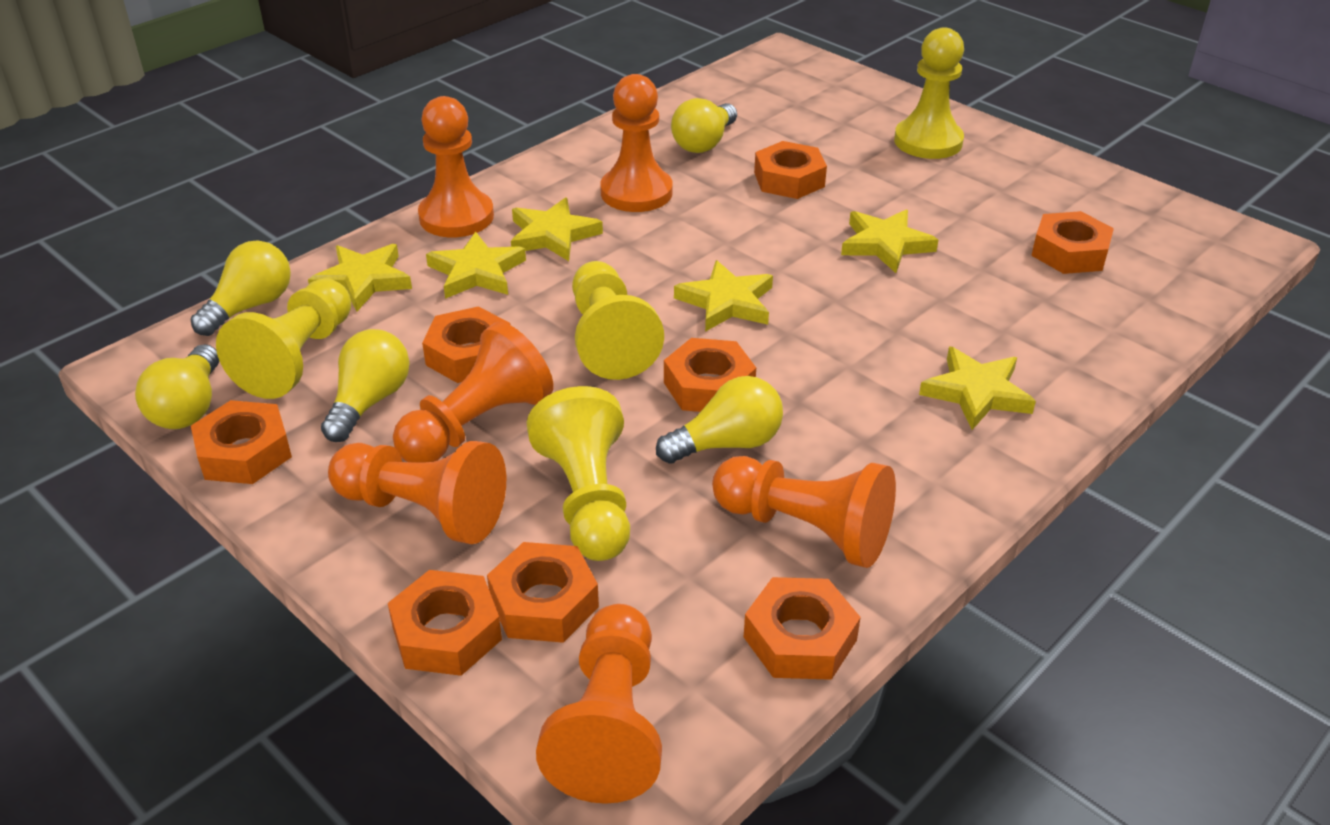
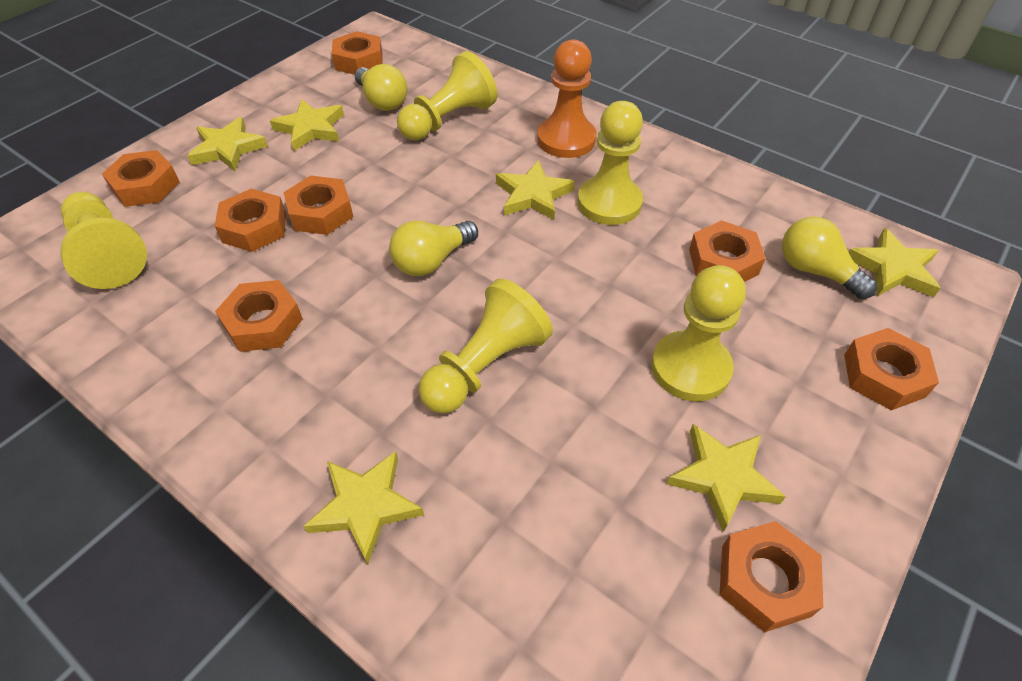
orange pawn: [328,441,506,544] [393,322,554,463] [418,96,494,237] [536,604,662,804] [600,74,673,212] [712,456,896,568] = 6 -> [537,39,596,158] = 1
yellow light bulb: [135,344,219,429] [191,241,291,336] [321,329,410,442] [656,376,783,464] [671,98,737,153] = 5 -> [355,64,407,111] [389,221,478,276] [782,217,877,299] = 3
yellow pawn: [216,278,351,399] [527,386,630,561] [572,261,664,380] [894,27,964,159] = 4 -> [60,192,147,289] [397,51,497,141] [418,279,553,414] [578,101,643,225] [651,265,746,401] = 5

